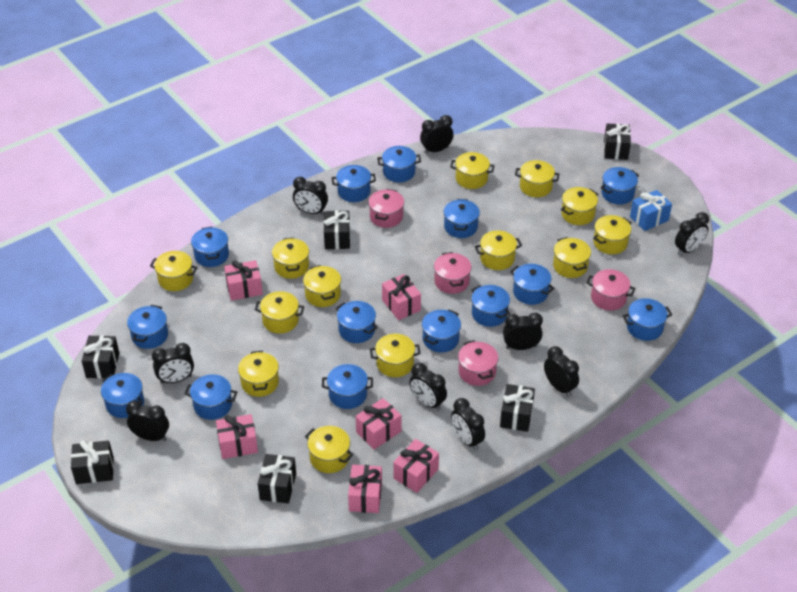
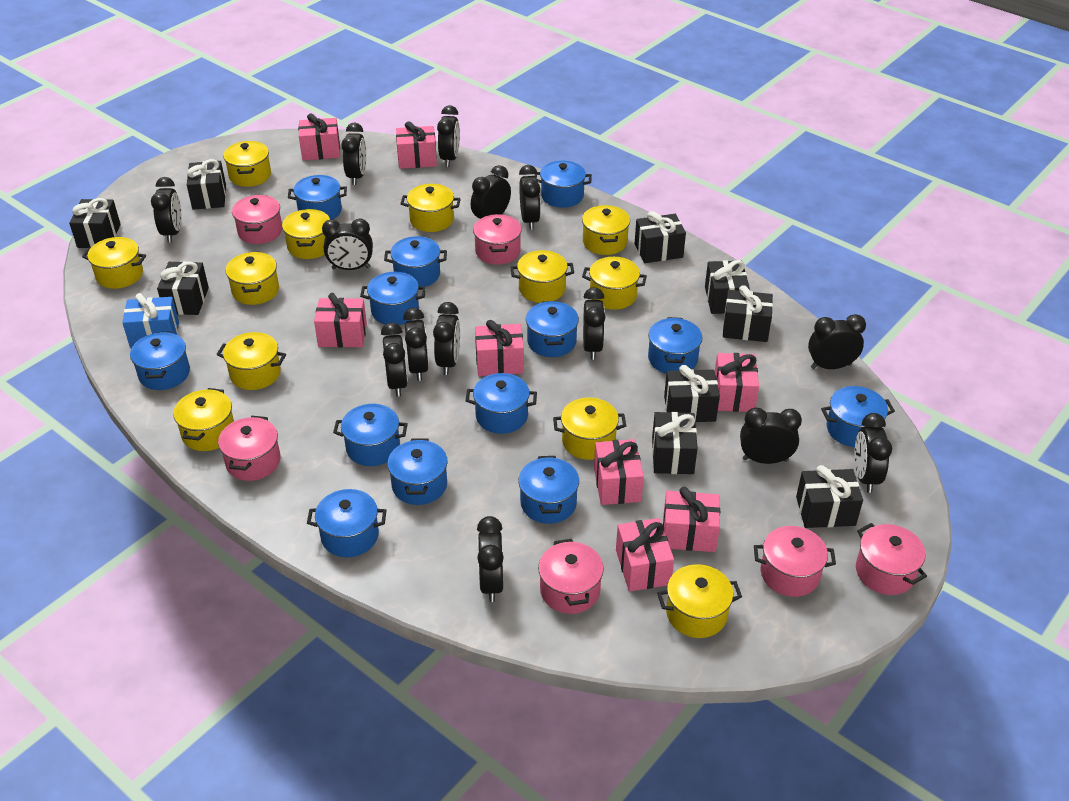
black clock: [126,401,169,441] [152,343,194,384] [293,176,328,215] [409,363,447,411] [420,115,453,154] [451,398,485,450] [503,313,543,350] [544,346,579,397] [675,212,709,256] = 9 -> [151,177,181,243] [322,219,373,270] [341,123,366,185] [381,323,408,397] [403,308,429,381] [433,302,460,375] [437,105,460,167] [471,165,511,219] [477,516,504,602] [519,165,541,230] [583,287,605,360] [740,407,802,464] [808,314,866,369] [854,413,892,493] = 14
black gift: [71,440,114,484] [82,335,119,379] [258,454,296,504] [324,210,350,249] [500,384,535,432] [604,123,631,160] = 6 -> [69,198,121,248] [157,261,209,315] [187,159,226,210] [635,211,686,263] [652,412,698,474] [664,365,720,422] [705,260,750,314] [723,285,773,342] [796,465,863,528] = 9
blue pot: [101,373,144,418] [127,305,168,349] [185,374,237,420] [191,227,229,267] [322,364,373,409] [331,165,376,202] [336,301,378,343] [377,146,421,182] [422,309,461,353] [444,199,480,238] [471,285,510,327] [510,264,554,305] [600,167,639,205] [623,298,672,341] = 14 -> [130,331,190,390] [288,175,347,219] [307,489,387,557] [333,404,408,466] [360,272,426,325] [384,236,447,287] [387,438,448,505] [466,373,537,434] [518,456,579,524] [526,301,579,357] [534,161,592,208] [648,317,702,374] [821,386,895,447] = 13
pink gift: [216,414,258,459] [224,260,263,301] [348,465,382,513] [356,398,401,450] [382,274,421,320] [393,439,439,493] = 6 -> [298,113,340,160] [314,293,367,347] [396,121,437,169] [475,320,524,376] [594,439,644,505] [616,518,674,592] [663,487,720,552] [715,353,759,412] = 8
pink pot: [368,189,404,228] [434,252,471,294] [458,340,498,386] [587,269,635,311] = 4 -> [218,416,280,481] [232,195,282,244] [473,214,522,265] [538,539,604,614] [754,526,836,597] [856,523,927,595] = 6
yellow pot: [150,251,198,291] [238,351,279,397] [255,291,304,334] [272,237,309,279] [303,265,341,307] [305,426,353,473] [370,334,421,377] [450,152,495,189] [475,230,522,270] [515,160,559,197] [553,237,591,278] [561,187,598,225] [593,215,632,254] = 13 -> [82,237,146,289] [173,388,234,451] [217,332,286,390] [223,141,271,187] [225,252,279,305] [282,209,330,259] [401,184,461,232] [510,250,574,303] [553,398,626,460] [582,205,630,255] [582,257,647,310] [657,564,742,638] = 12

